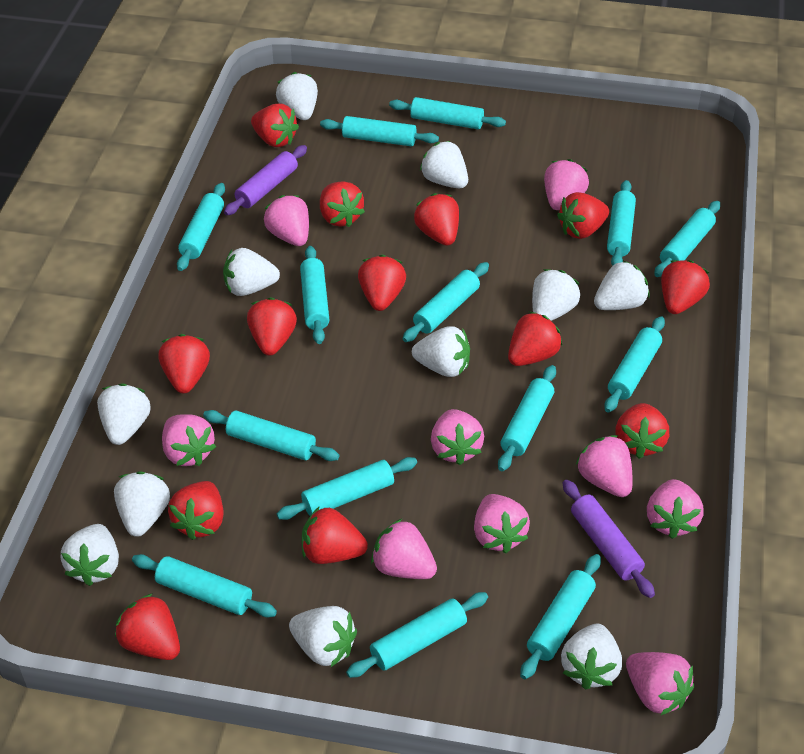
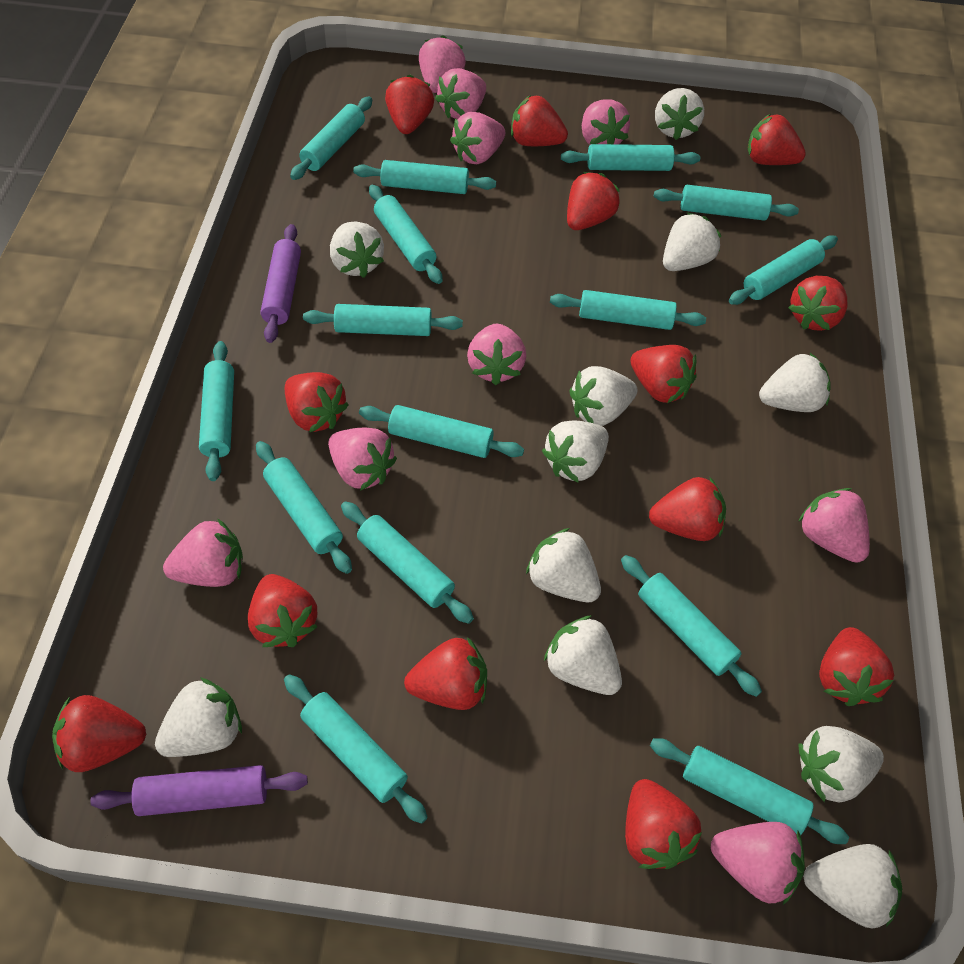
turquoise rolling pin: [132,554,277,617] [177,183,225,271] [203,410,339,461] [277,457,417,520] [300,246,329,344] [320,116,439,146] [346,592,488,678] [389,97,506,129] [403,262,489,342] [498,365,556,471] [520,554,601,679] [604,316,665,412] [607,180,636,266] [654,201,720,277] = 14 -> [199,341,234,481] [256,441,352,574] [284,674,428,824] [290,97,372,180] [303,304,463,336] [341,501,474,624] [353,160,496,194] [359,405,524,458] [369,185,443,284] [550,290,706,330] [561,144,700,171] [621,555,762,697] [650,738,849,844] [654,185,799,221] [729,235,838,305] = 15

